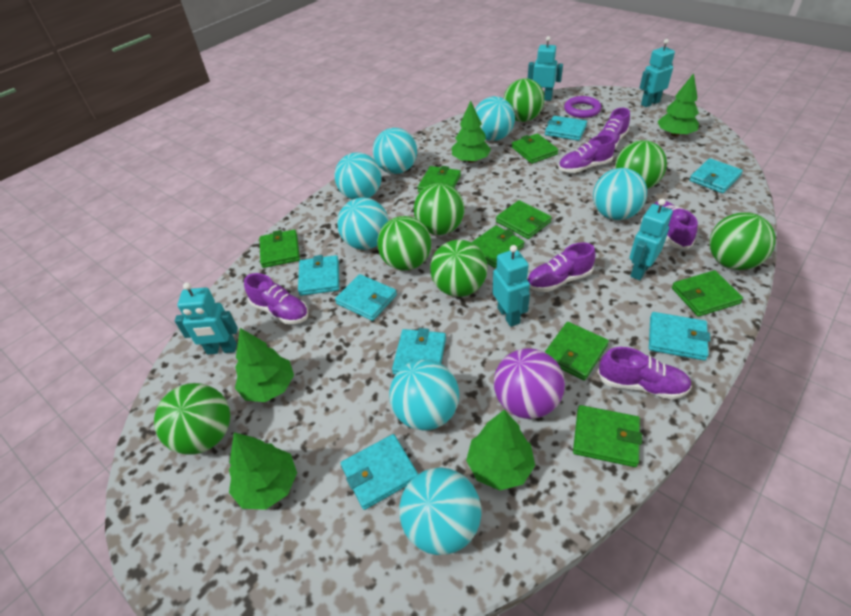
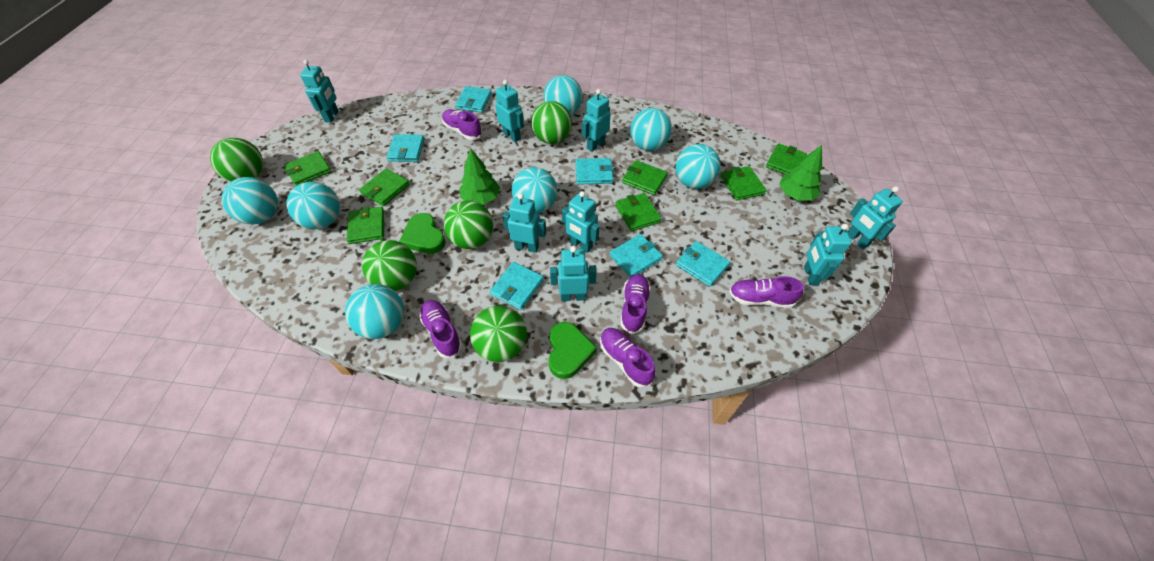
green ball: [154,383,230,455] [377,216,431,270] [414,183,465,235] [430,240,488,297] [504,78,544,122] [615,140,667,189] [709,212,776,270] = 7 -> [210,138,263,182] [362,240,417,291] [444,200,493,249] [470,305,527,362] [531,101,572,144] = 5
green heart: none = 0 -> [399,213,446,254] [548,322,597,379] = 2
green tree: [229,432,297,510] [235,328,294,402] [452,101,491,163] [466,410,535,490] [657,73,699,137] = 5 -> [460,148,500,205] [779,145,822,201] = 2
green wallet: [260,229,300,268] [418,166,461,192] [472,225,524,268] [496,200,552,239] [512,133,559,164] [545,322,609,381] [573,405,642,467] [672,270,743,317] = 8 -> [284,151,331,186] [346,206,384,244] [359,169,410,206] [615,193,662,231] [622,160,668,195] [721,166,767,201] [766,143,807,175] = 7
purple ball: [494,348,565,419] = 1 -> none = 0
purple ring: [564,96,601,118] = 1 -> none = 0
purple shoe: [244,273,308,324] [527,242,595,292] [558,135,615,173] [597,108,630,148] [597,347,692,399] [654,201,698,250] = 6 -> [419,300,462,358] [442,109,482,140] [600,328,656,388] [621,274,651,334] [729,276,804,308] = 5
turquoise robot: [175,282,238,355] [492,245,530,327] [528,36,563,101] [629,199,673,280] [640,39,675,107] = 5 -> [300,60,339,123] [495,80,524,142] [503,193,546,253] [550,246,597,301] [562,191,600,253] [582,89,611,152] [804,224,851,285] [848,186,903,249] = 8
turquoise wallet: [298,255,339,296] [335,274,397,321] [341,434,418,510] [392,328,446,375] [545,116,587,141] [649,312,711,361] [690,158,743,193] = 7 -> [386,134,424,162] [455,86,492,113] [490,262,544,310] [576,158,614,185] [610,234,663,278] [676,241,730,287] = 6

